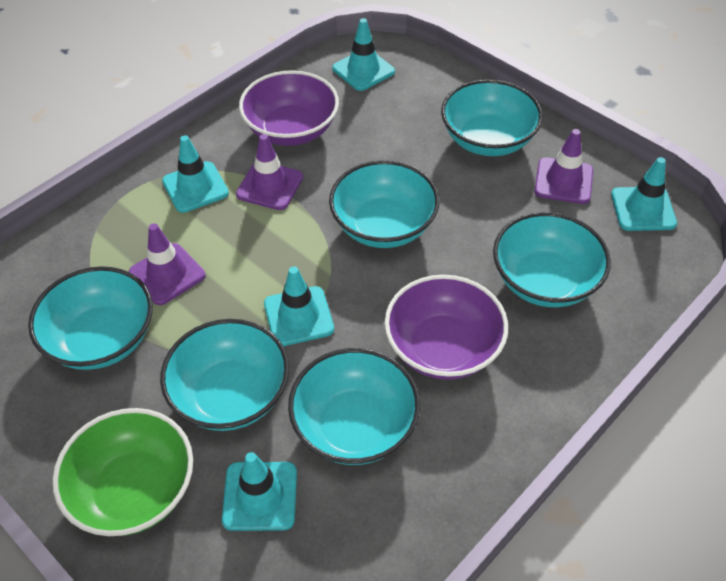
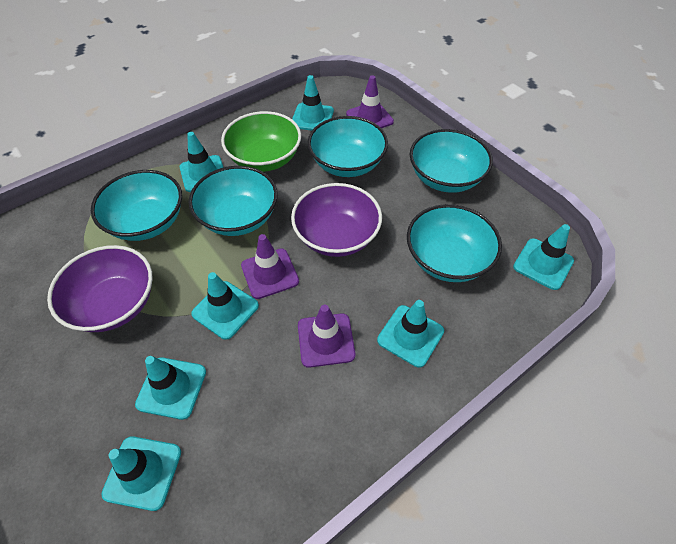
turquoise bowl: [28,266,153,370] [160,319,289,431] [288,348,420,465] [329,160,439,248] [441,79,543,156] [493,212,611,307] = 6 -> [91,170,182,241] [189,166,278,236] [308,116,388,177] [407,204,502,282] [410,129,493,193] = 5
turquoise traffic cone: [162,135,229,213] [222,452,297,531] [264,266,334,346] [332,18,395,91] [611,157,677,231] = 5 -> [102,436,181,511] [135,356,206,420] [180,132,223,192] [191,272,259,340] [292,75,334,131] [377,300,444,368] [513,224,574,290] = 7

